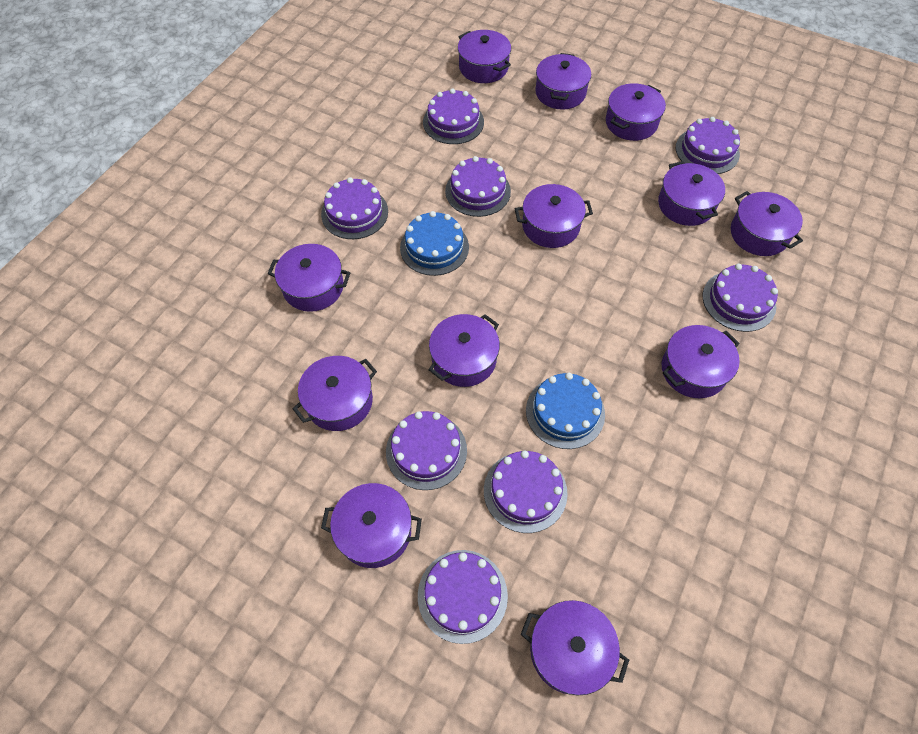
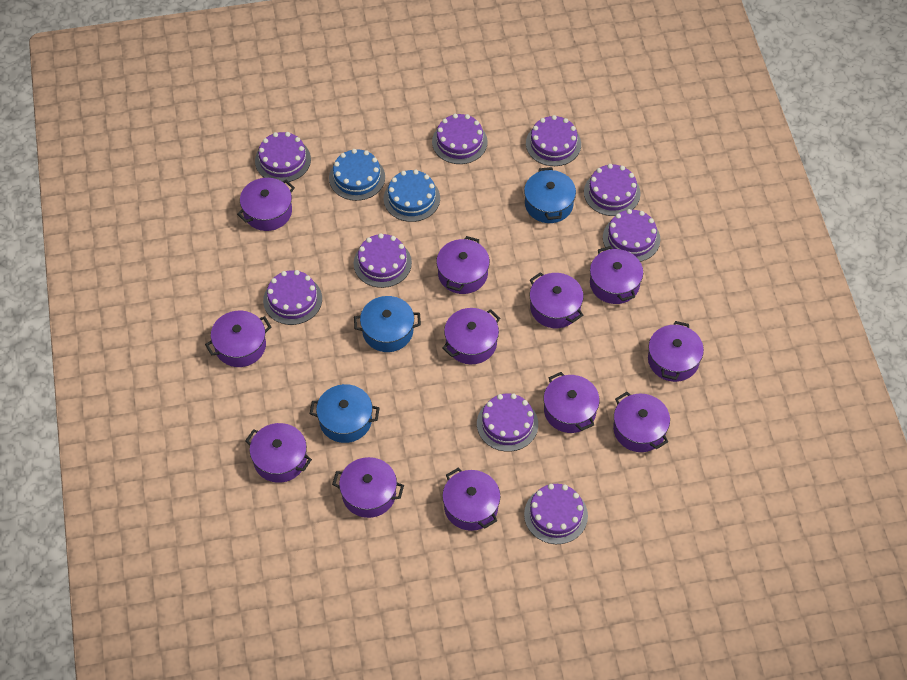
blue pot: none = 0 -> [310,384,379,443] [354,296,421,352] [524,167,576,223] = 3
purple cake: [321,177,388,239] [386,411,467,490] [418,550,508,644] [423,88,484,144] [445,156,511,217] [484,450,568,533] [676,117,740,174] [703,264,778,332] = 8 -> [255,132,311,183] [263,270,322,325] [354,233,412,288] [432,114,488,164] [477,394,538,452] [524,484,588,544] [526,115,581,166] [584,164,641,216] [603,209,660,262] = 9

